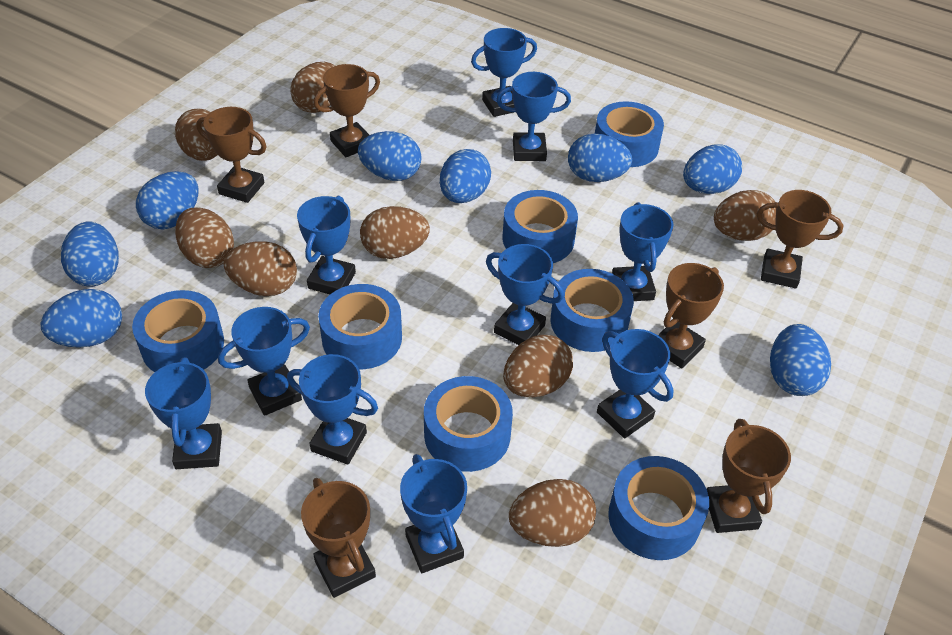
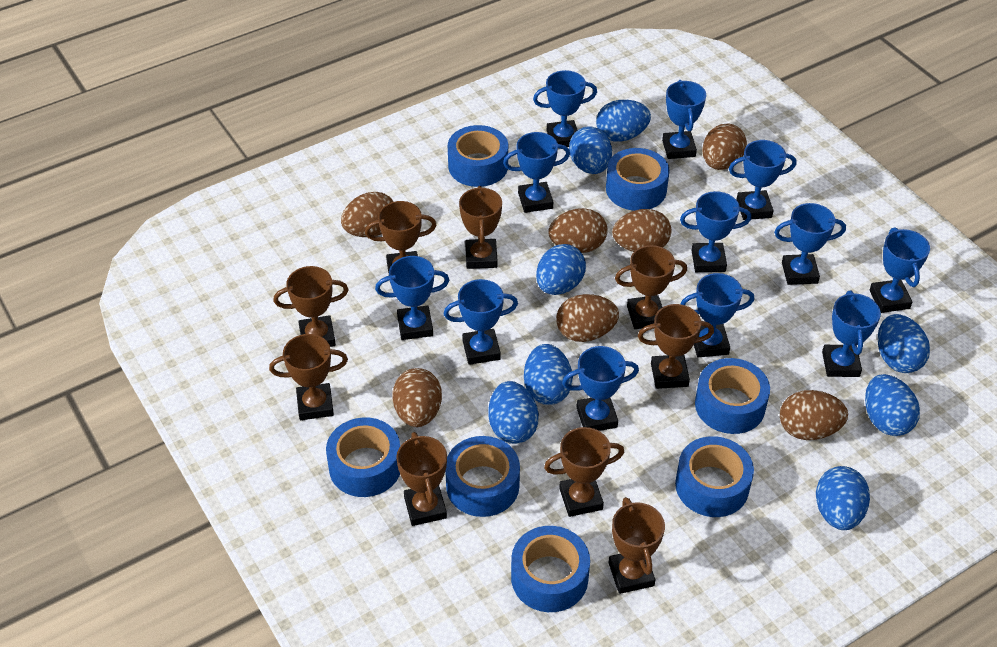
blue trophy: [145,357,222,469] [218,307,310,416] [287,354,378,465] [297,196,356,294] [400,454,467,573] [471,28,537,117] [486,244,564,345] [496,72,571,161] [597,329,674,438] [612,202,673,301] = 10 -> [375,256,449,340] [444,279,518,365] [503,132,570,213] [533,70,597,147] [562,346,639,431] [662,80,706,159] [680,191,751,272] [681,273,754,357] [729,140,796,220] [774,203,846,285] [822,291,881,377] [870,227,930,313] = 12
brown egg: [175,108,218,161] [175,207,234,268] [224,241,297,296] [290,62,335,113] [360,206,430,259] [503,335,573,397] [509,479,596,547] [714,190,777,241] = 8 -> [341,192,394,237] [392,368,442,427] [548,208,607,253] [556,294,619,342] [612,209,672,252] [703,124,747,170] [780,390,848,440] = 7
brown trophy: [196,107,267,203] [301,478,376,598] [314,64,380,157] [658,263,724,368] [707,419,791,533] [757,190,843,289] = 6 -> [269,334,348,420] [273,266,349,347] [365,201,436,273] [396,432,447,526] [459,186,502,269] [544,427,624,517] [609,497,665,594] [615,245,687,329] [638,304,714,389] = 9

